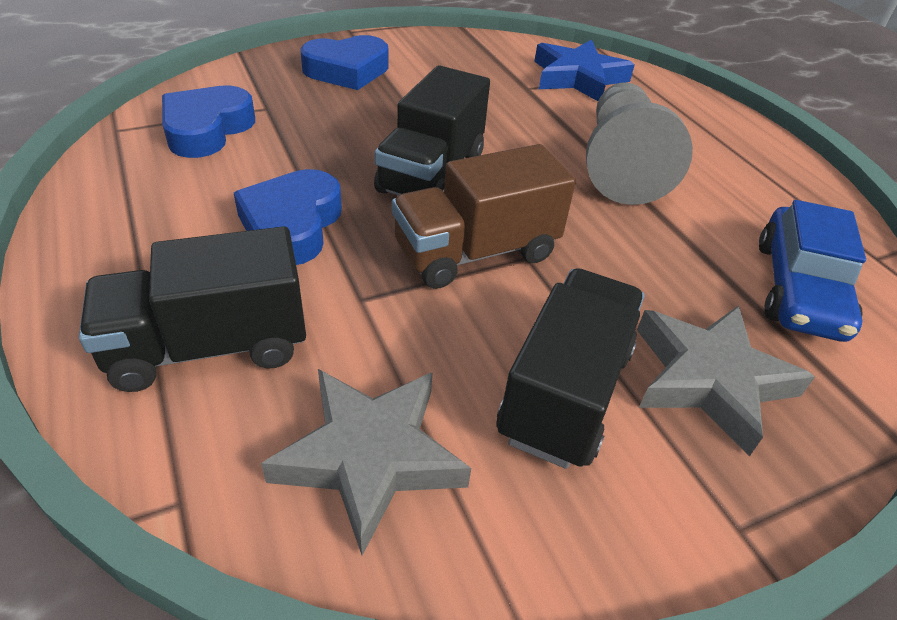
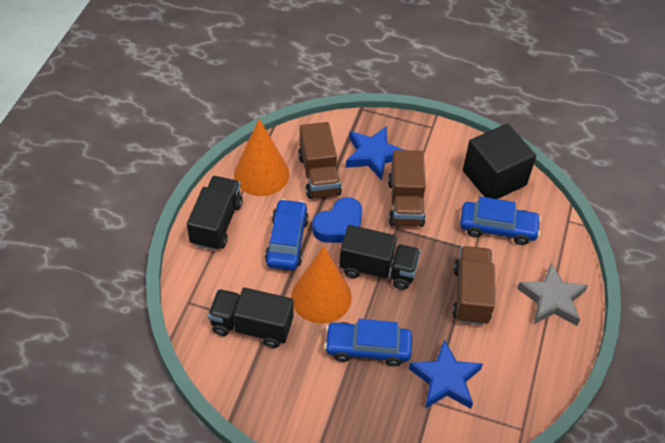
black cube: none = 0 -> [463,124,536,199] = 1
blue car: [759,200,866,342] = 1 -> [265,199,309,271] [324,319,412,367] [460,197,541,245] = 3
blue heart: [162,85,255,158] [234,169,342,265] [301,35,389,90] = 3 -> [312,197,362,243] = 1
blue star: [535,40,635,101] = 1 -> [346,126,404,181] [409,340,483,409] = 2
brown truck: [392,144,576,289] = 1 -> [298,122,342,199] [388,150,426,227] [452,246,495,325] = 3
grey pawn: [586,82,693,205] = 1 -> none = 0
grey star: [261,369,471,556] [637,305,815,456] = 2 -> [517,263,588,326] = 1
orange cone: none = 0 -> [234,119,289,196] [291,246,352,324] = 2

